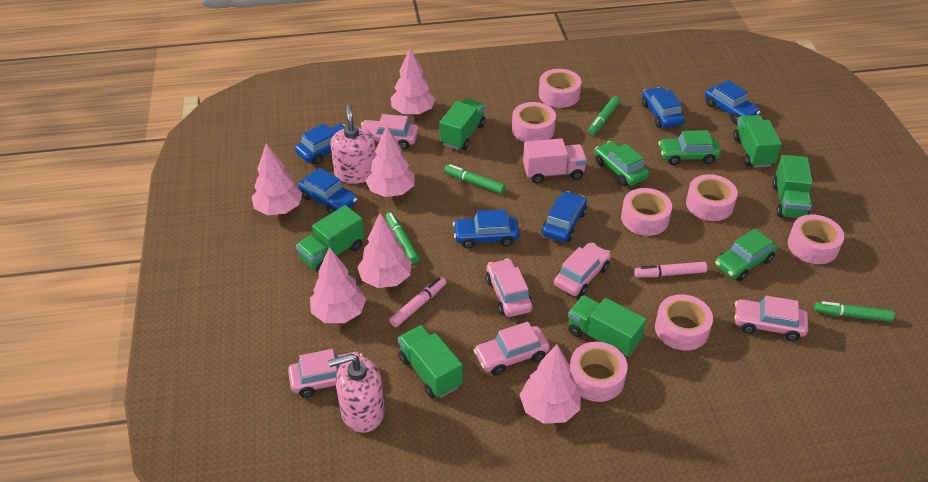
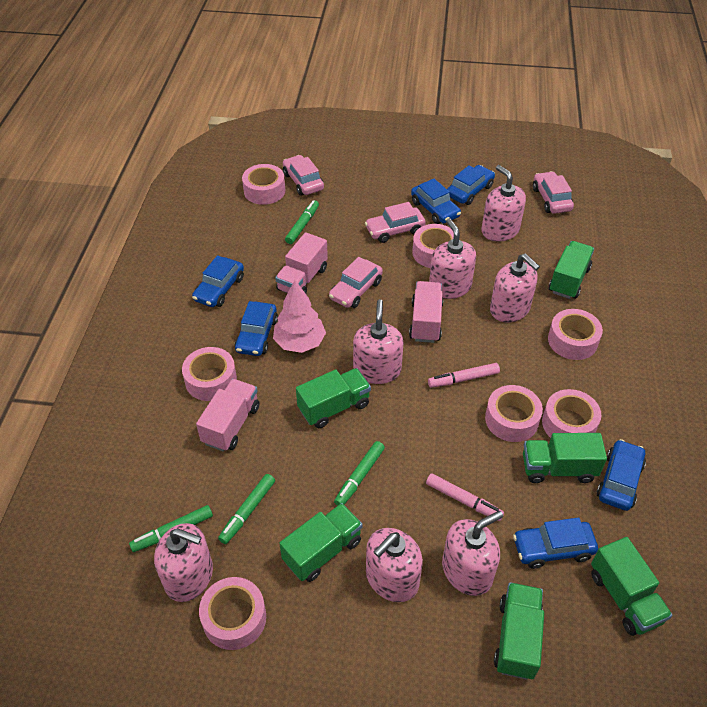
green car: [595,141,649,186] [658,130,721,165] [715,229,778,281] = 3 -> none = 0
pink car: [288,349,363,398] [361,114,418,149] [474,322,550,376] [485,258,533,317] [554,243,611,297] [734,296,808,341] = 6 -> [283,155,324,196] [329,257,383,308] [365,202,426,243] [533,171,574,214] = 4
pink soap dispenser: [328,354,385,433] [330,105,376,184] = 2 -> [154,523,213,602] [353,299,404,384] [366,528,423,602] [429,219,476,299] [442,511,503,596] [482,165,526,242] [490,253,540,323] = 7
pink tree: [252,143,302,215] [310,247,366,323] [357,213,412,288] [365,125,415,197] [391,48,435,115] [520,345,581,424] = 6 -> [273,280,326,353] = 1
pink truck: [523,138,587,184] = 1 -> [196,379,259,452] [275,232,328,294] [409,281,443,343] = 3

